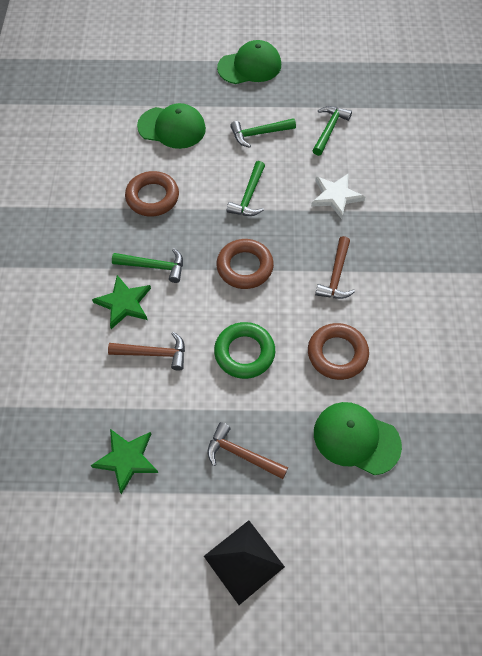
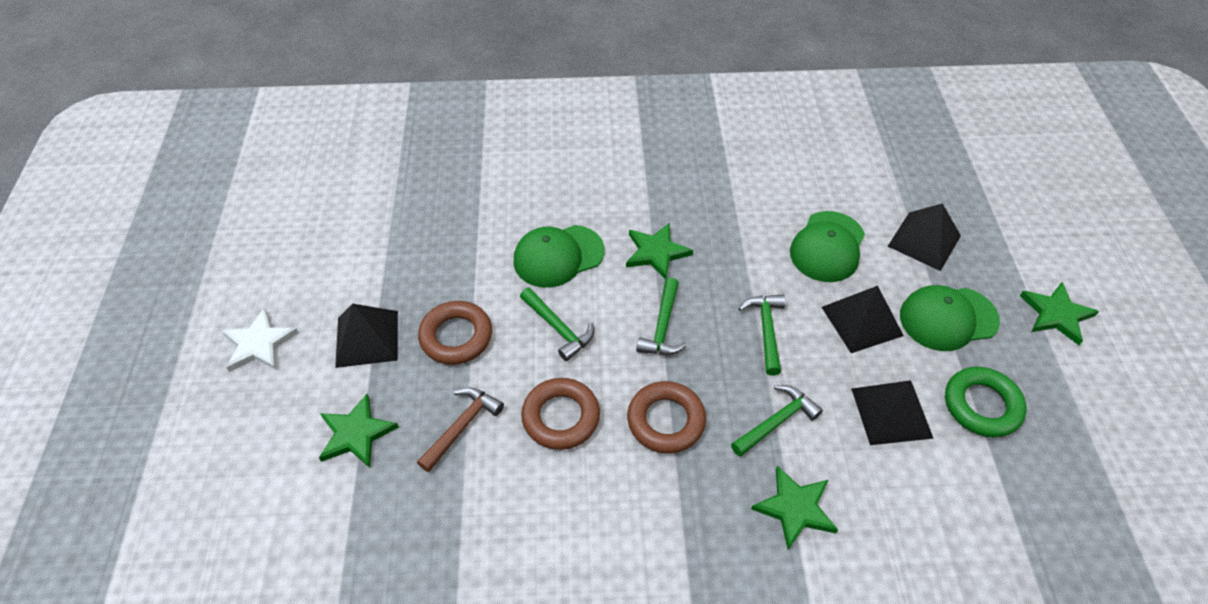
black pyramid: [204,520,285,605] = 1 -> [335,304,398,368] [822,286,904,353] [851,380,934,445] [888,203,961,271] = 4
brown hammer: [108,332,185,371] [207,422,288,479] [315,236,355,299] = 3 -> [417,388,504,472] = 1
green star: [91,429,158,494] [92,275,151,329] = 2 -> [319,394,399,468] [626,223,693,280] [751,466,838,550] [1020,282,1099,345] = 4

